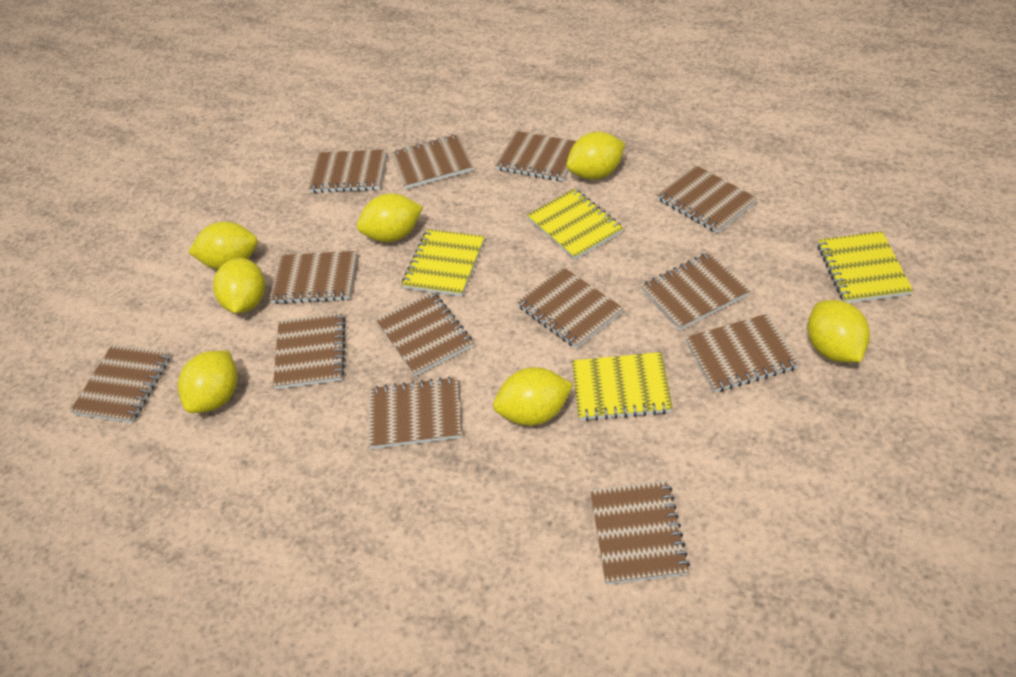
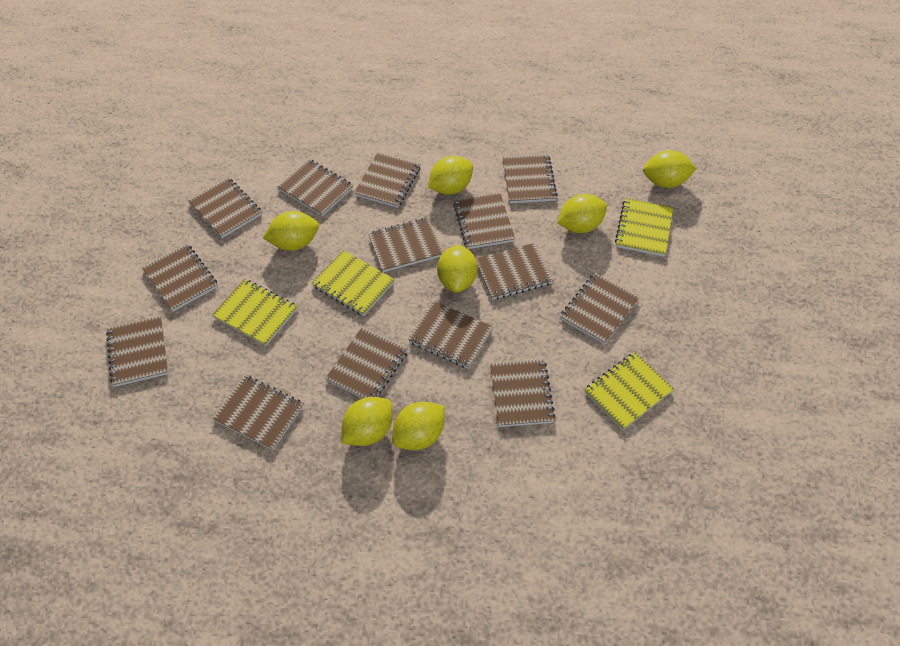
brown notebook: [70,345,171,423] [269,251,357,304] [273,312,346,389] [308,149,387,193] [368,376,461,449] [376,291,473,376] [391,134,474,189] [495,131,576,182] [517,267,623,349] [590,480,690,585] [641,252,750,330] [657,165,757,233] [685,314,800,392] = 13 -> [106,316,169,387] [142,244,218,312] [188,177,262,238] [212,375,304,450] [277,159,353,216] [325,327,408,398] [354,152,421,208] [368,217,443,272] [408,301,493,369] [453,193,515,249] [475,243,553,300] [490,359,556,427] [502,154,557,203] [560,273,639,344] = 14

